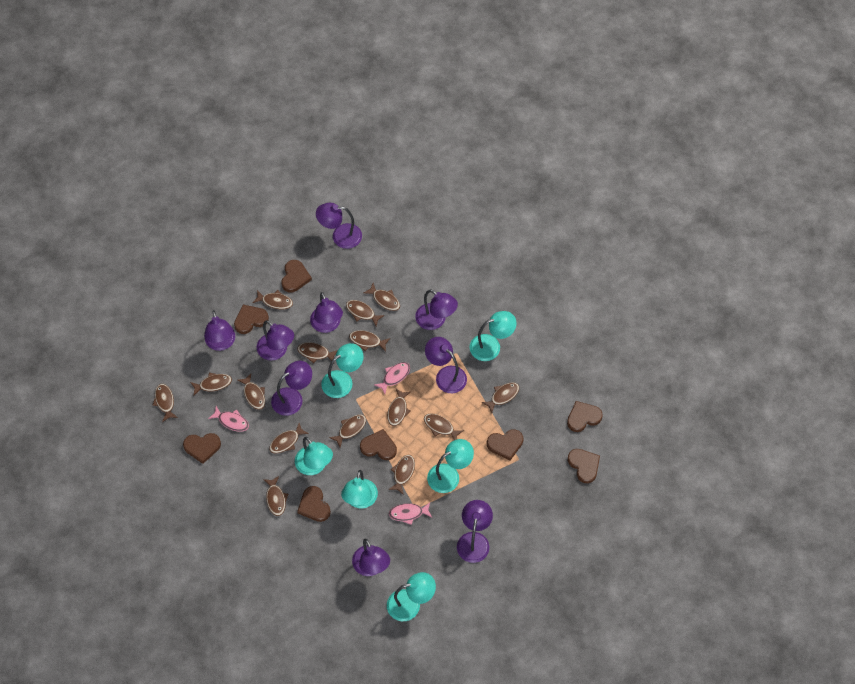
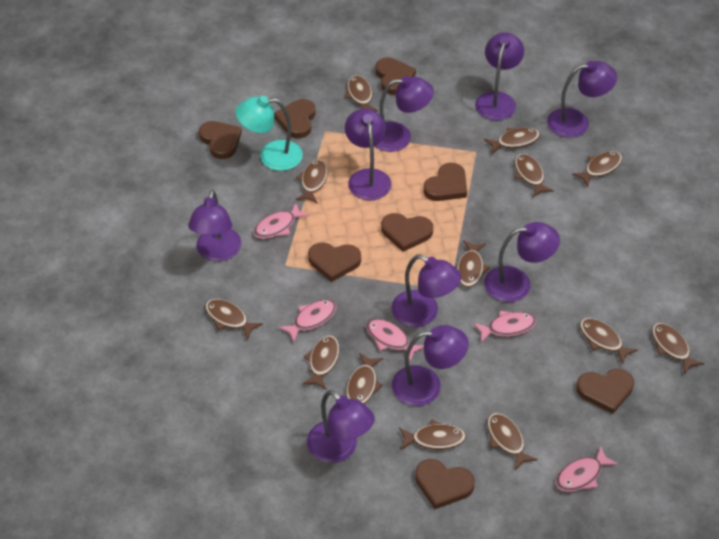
brown fish: [153,384,178,422] [190,373,232,396] [237,374,265,410] [253,290,293,309] [263,476,288,516] [269,423,309,454] [297,342,338,363] [329,414,366,448] [346,300,385,326] [349,330,390,352] [364,283,400,311] [387,389,411,426] [388,455,415,495] [424,413,464,440] [481,382,519,413] = 15 -> [205,299,263,340] [296,159,328,204] [302,336,340,389] [344,75,378,111] [346,353,383,404] [399,420,466,450] [457,240,490,287] [484,127,540,154] [487,413,538,470] [515,154,554,197] [572,151,622,187] [579,318,638,365] [652,323,704,374] = 13
pink fish: [208,406,249,432] [374,362,410,394] [389,502,432,525] = 3 -> [254,203,309,239] [279,299,336,342] [366,319,424,362] [473,311,536,342] [556,446,618,492] = 5
turquoise lamp: [295,437,333,475] [321,343,363,398] [341,470,378,508] [387,572,436,621] [427,439,474,493] [470,311,516,361] = 6 -> [235,96,303,171] = 1

